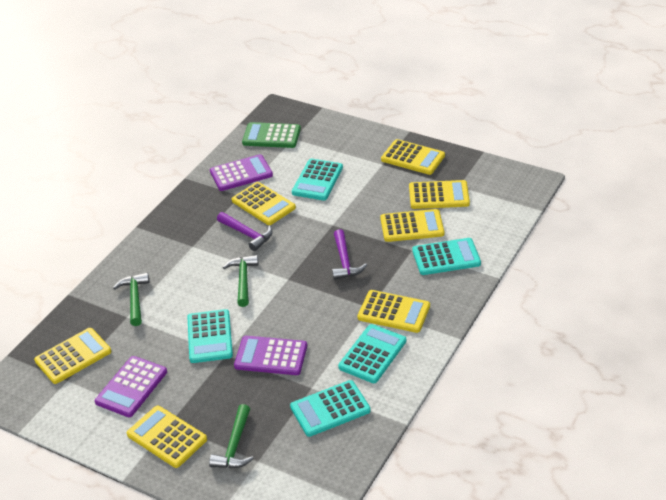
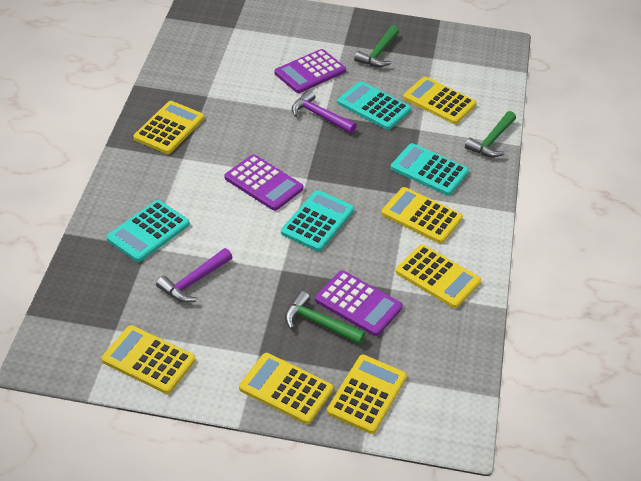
green calculator: [242,122,301,148] = 1 -> none = 0
turquoise calculator: [187,309,233,363] [290,380,371,437] [292,159,343,200] [338,324,406,383] [412,238,481,275] = 5 -> [106,200,189,262] [281,190,354,252] [337,81,411,130] [391,143,469,196] = 4

